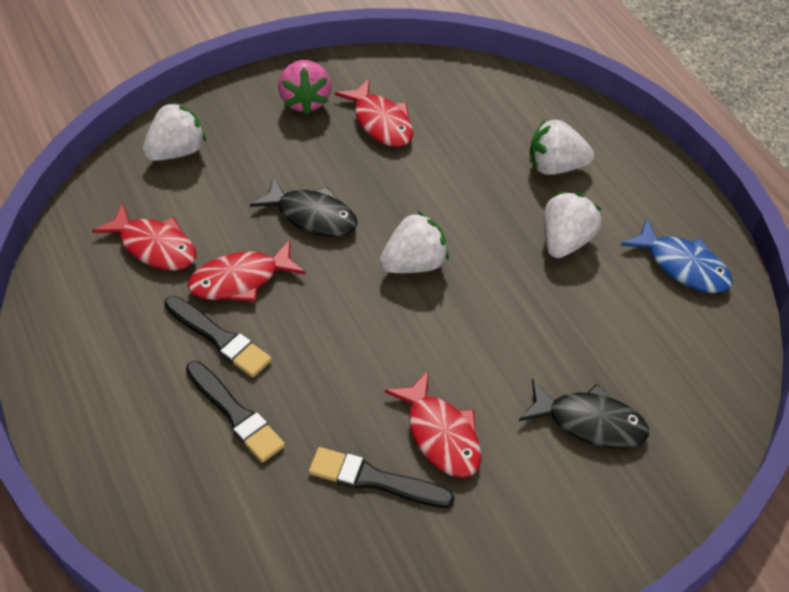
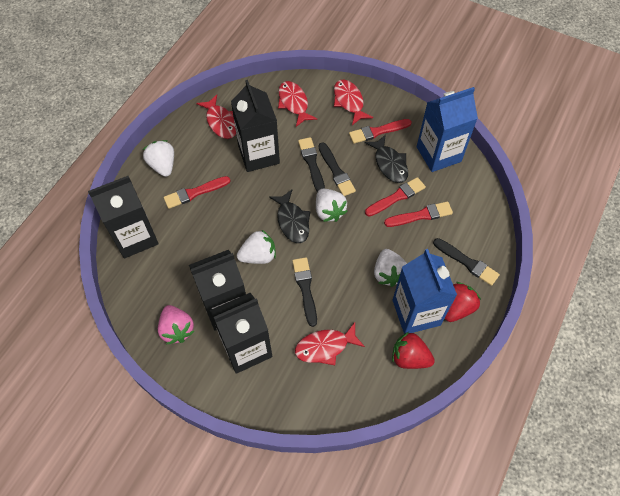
black brush: [164,296,272,377] [186,361,285,462] [309,447,454,508] = 3 -> [292,257,317,327] [298,137,325,192] [318,142,356,196] [433,238,500,286] = 4
black carton: none = 0 -> [88,176,159,258] [189,250,246,331] [210,293,272,374] [231,80,280,172] = 4
blue carton: none = 0 -> [393,249,457,334] [417,87,478,172] = 2
blue fish: [621,218,733,293] = 1 -> none = 0
red brush: none = 0 -> [164,176,231,209] [349,119,412,144] [365,177,426,217] [384,201,453,227] = 4
red strawberry: none = 0 -> [392,332,435,369] [445,282,481,322] = 2

